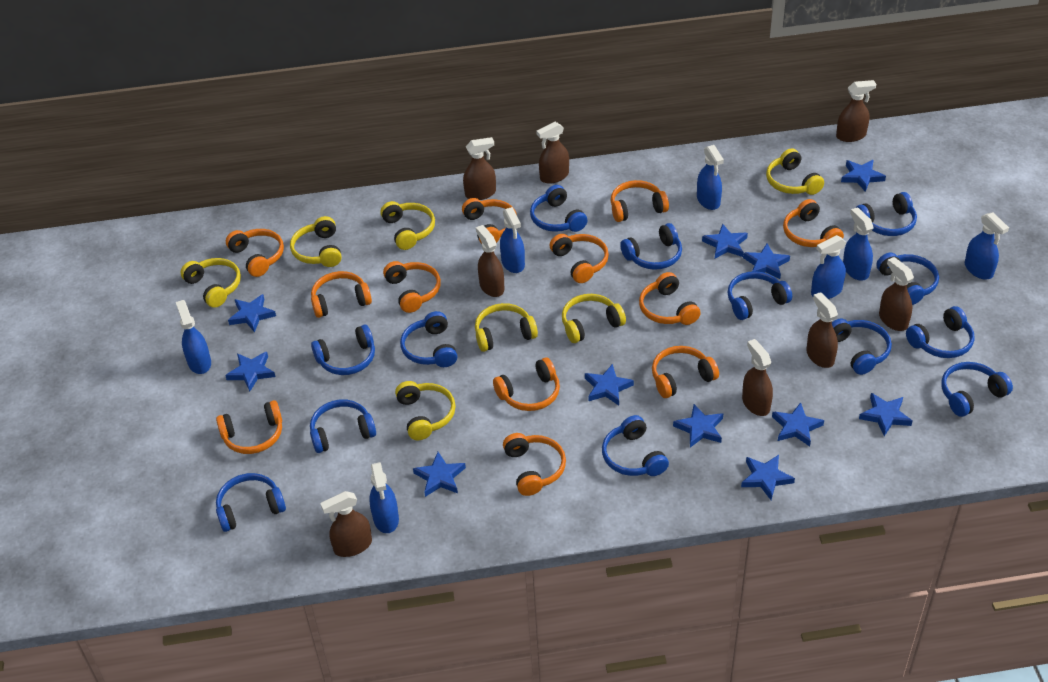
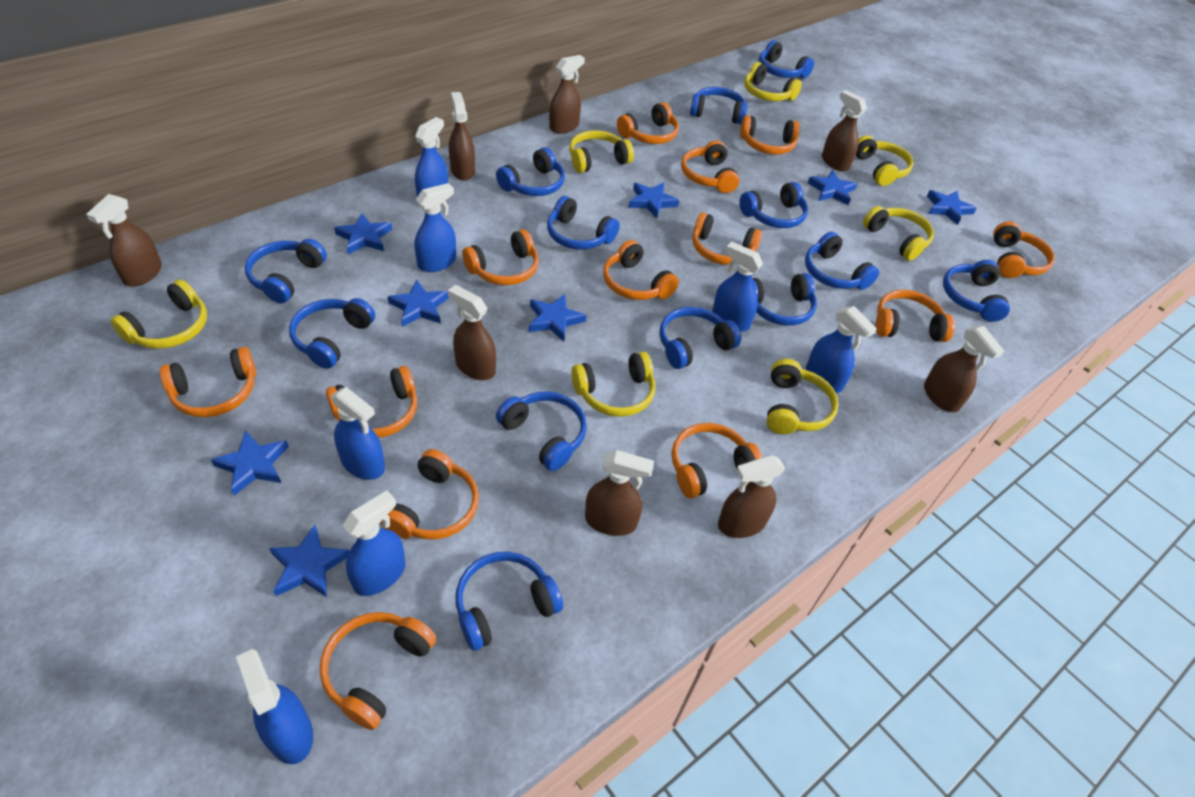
blue star: [225,352,275,391] [228,294,276,333] [413,452,466,497] [585,364,634,406] [673,404,723,447] [702,224,748,259] [741,455,795,500] [743,243,790,279] [772,402,824,447] [841,160,886,192] [859,393,912,436] = 11 -> [211,430,289,496] [269,525,350,597] [334,213,392,254] [388,280,449,327] [529,294,586,342] [629,182,679,218] [808,170,857,205] [926,190,977,225] = 8
orange headphones: [216,400,282,454] [226,229,284,277] [311,271,372,318] [383,261,441,313] [462,198,517,244] [493,357,560,411] [503,433,566,496] [550,234,609,283] [611,180,669,222] [639,272,701,325] [652,346,719,398] [783,199,844,247] = 12 -> [160,347,256,417] [320,612,436,730] [326,366,417,438] [381,449,479,539] [462,229,539,285] [603,240,679,300] [617,102,679,144] [672,423,763,498] [681,140,739,193] [692,212,762,265] [740,115,800,154] [876,290,955,342] [993,221,1055,278] = 13

